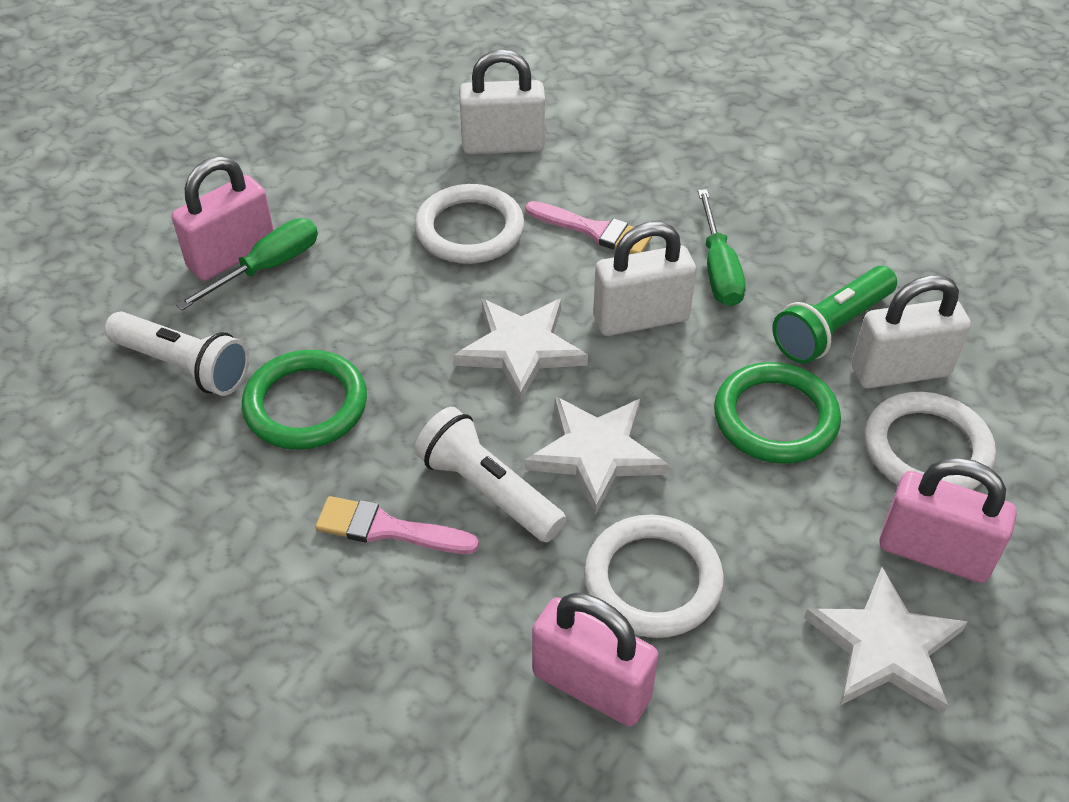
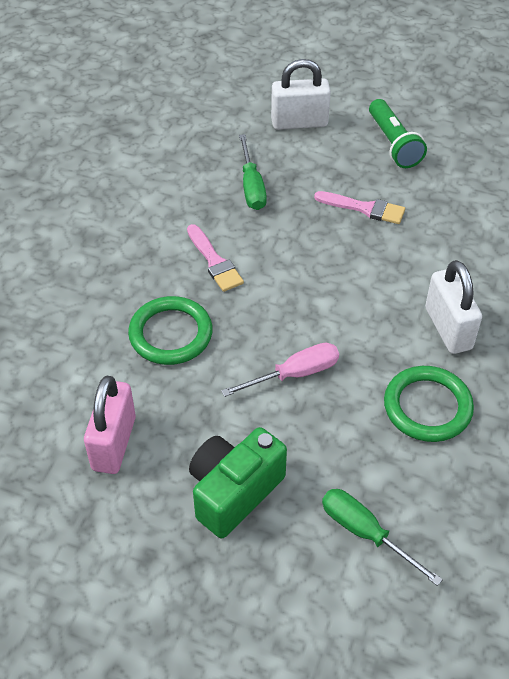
green camera: none = 0 -> [189,427,287,538] = 1
pink padlock: [172,156,274,281] [532,593,659,727] [879,458,1017,583] = 3 -> [84,375,136,474] = 1
pink screwdriver: none = 0 -> [221,343,339,397] = 1
white flashlight: [104,311,249,396] [414,407,566,542] = 2 -> none = 0
white padlock: [459,50,545,154] [593,222,696,336] [851,275,971,388] = 3 -> [271,59,331,130] [425,260,482,354] = 2
white ring: [415,184,524,264] [584,515,724,638] [865,392,996,490] = 3 -> none = 0
white star: [454,299,588,402] [525,396,669,515] [804,567,968,714] = 3 -> none = 0

